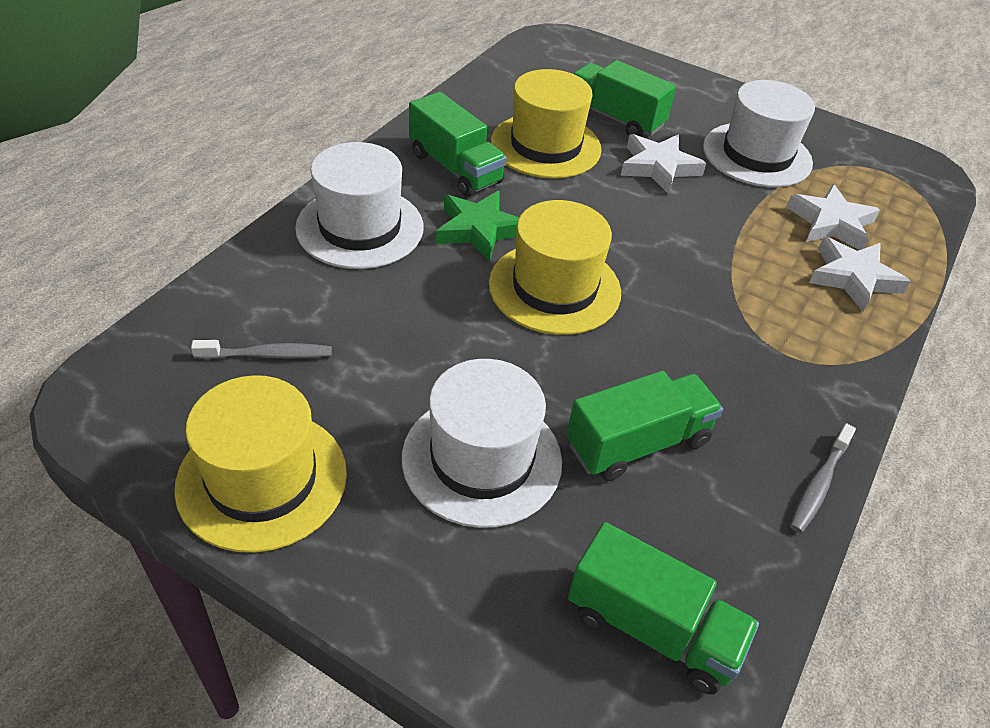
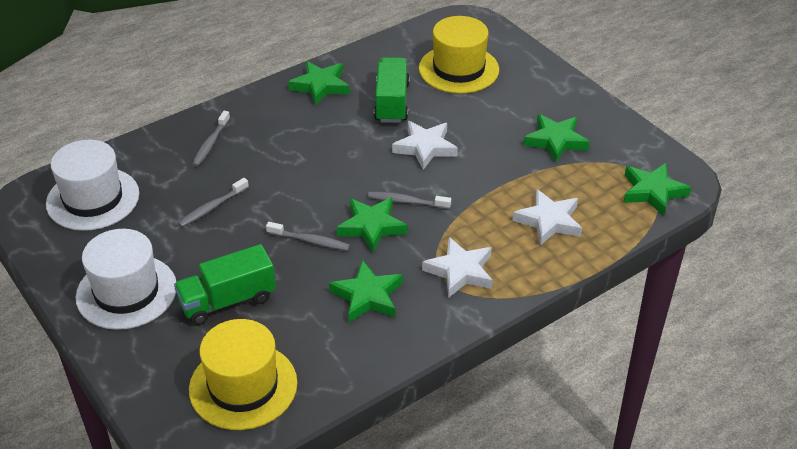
green star: [436,191,519,262] = 1 -> [288,61,350,106] [329,260,403,322] [337,197,408,252] [523,114,590,163] [623,163,691,216] = 5
green truck: [409,92,507,197] [567,371,723,481] [568,522,759,694] [573,60,676,137] = 4 -> [174,244,276,325] [374,57,410,123] = 2
grey toothbrush: [191,340,332,359] [790,423,856,533] = 2 -> [178,178,249,227] [192,111,230,167] [266,222,350,251] [368,192,451,209] = 4
white hat: [295,142,424,269] [402,359,562,528] [703,80,815,187] = 3 -> [46,140,139,231] [76,229,176,330] = 2
yellow hat: [174,375,347,553] [489,200,621,335] [491,69,602,179] = 3 -> [189,319,297,430] [419,16,499,94] = 2

